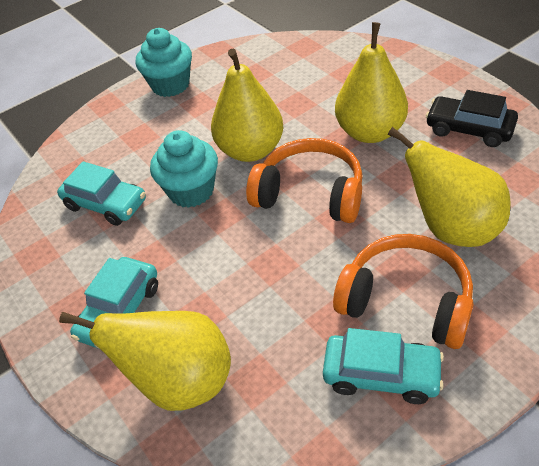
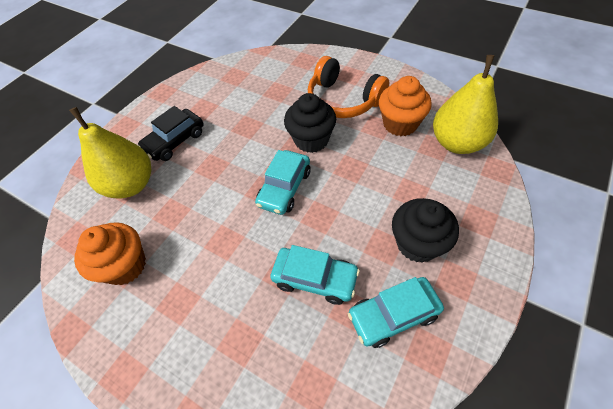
black cupcake: none = 0 -> [284,93,336,153] [392,198,459,263] = 2
orange cupcake: none = 0 -> [74,222,146,285] [379,76,432,136] = 2
orange headphones: [246,138,363,223] [333,234,474,349] = 2 -> [308,56,389,118] = 1
turquoise cupcake: [136,28,192,97] [150,130,218,208] = 2 -> none = 0
yellow pear: [59,311,231,411] [211,49,284,162] [335,22,408,143] [388,127,511,247] = 4 -> [69,107,152,198] [433,55,498,154] = 2

